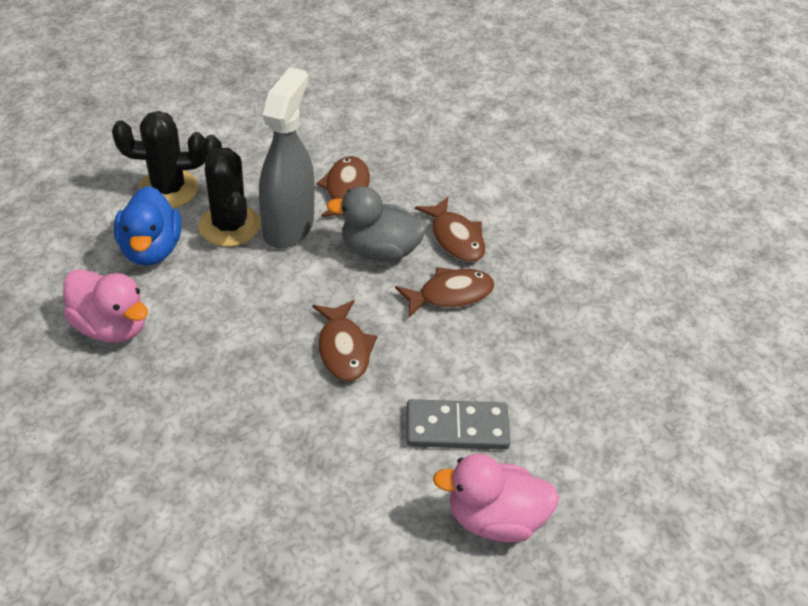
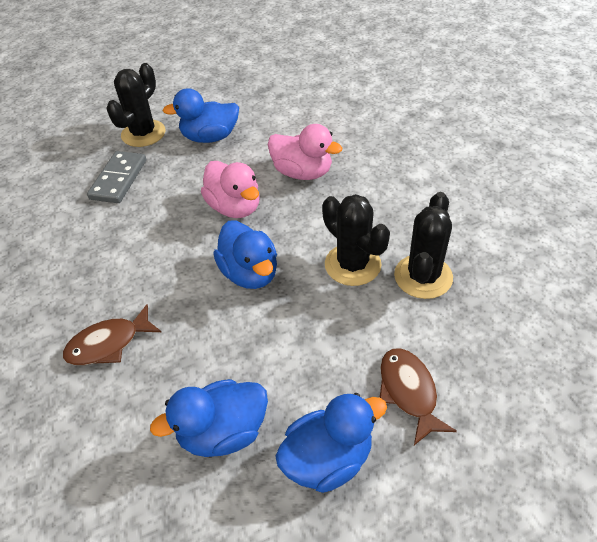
black cactus: [112,111,205,208] [198,135,260,247] = 2 -> [106,63,165,147] [322,194,390,286] [394,192,453,299] = 3
blue duck: [114,186,181,266] = 1 -> [150,379,268,457] [162,88,239,143] [213,221,277,289] [275,393,387,493] = 4
brown fish: [313,300,377,381] [316,156,370,217] [395,267,495,318] [415,196,485,262] = 4 -> [63,304,161,365] [380,348,457,445] = 2
grey duck: [327,186,428,262] = 1 -> none = 0
grey spray bottle: [259,67,315,249] = 1 -> none = 0

